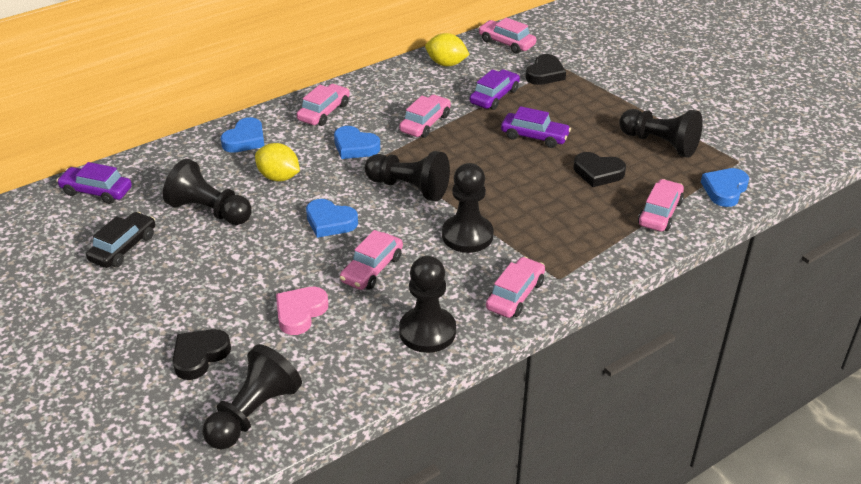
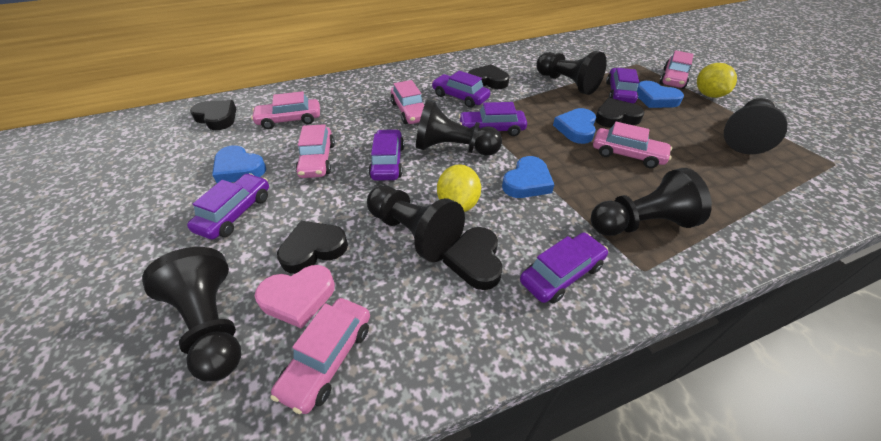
black car: [86,212,155,268] = 1 -> none = 0
black heart: [173,329,231,380] [526,54,566,85] [574,152,626,187] = 3 -> [190,100,237,130] [277,221,348,274] [443,227,503,290] [468,64,509,89] [595,98,644,128] = 5
purple car: [57,162,132,204] [470,69,520,110] [501,106,571,148] = 3 -> [187,173,269,239] [369,129,404,181] [431,71,490,108] [459,102,527,136] [520,233,608,303] [606,68,639,104] = 6

